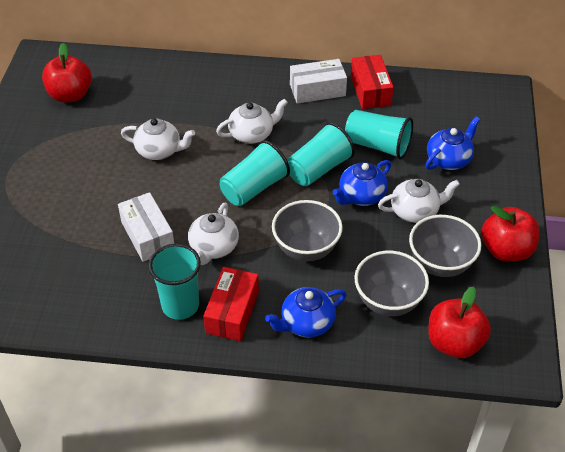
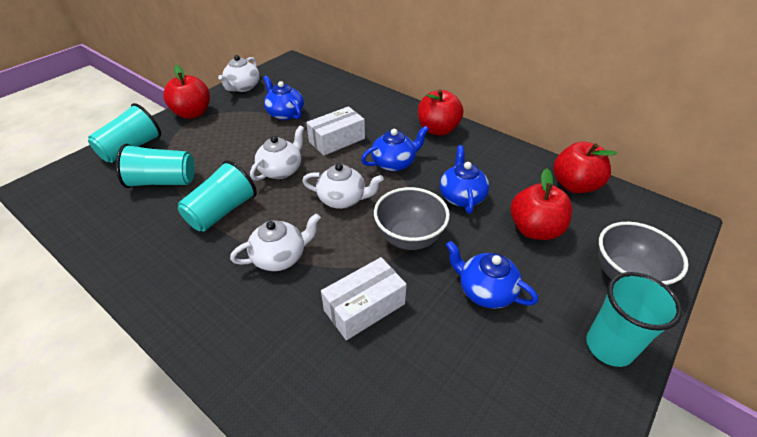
blue teapot: [265,287,347,338] [333,160,391,206] [425,117,480,170] = 3 -> [263,76,304,120] [361,126,429,171] [440,145,489,214] [446,241,538,308] = 4
grey bowl: [272,200,343,261] [354,251,429,316] [409,215,482,277] = 3 -> [374,187,450,250] [598,222,689,286] = 2
red apple: [42,43,92,102] [428,286,491,358] [482,206,540,261] = 3 -> [163,65,210,119] [418,89,463,136] [511,169,572,240] [553,142,617,193] = 4
red box: [203,267,259,341] [351,55,394,109] = 2 -> none = 0

